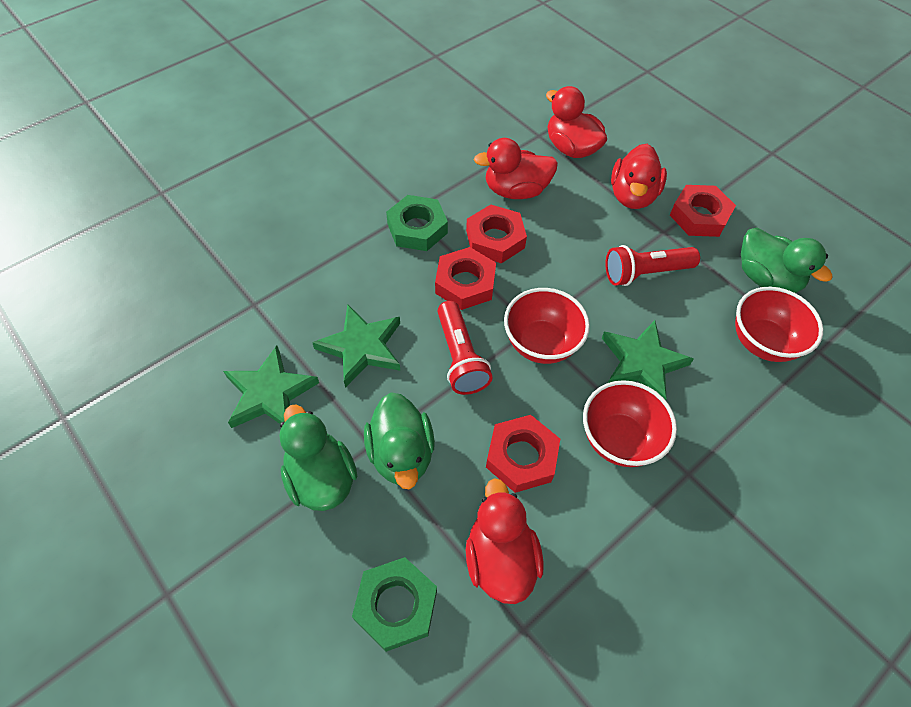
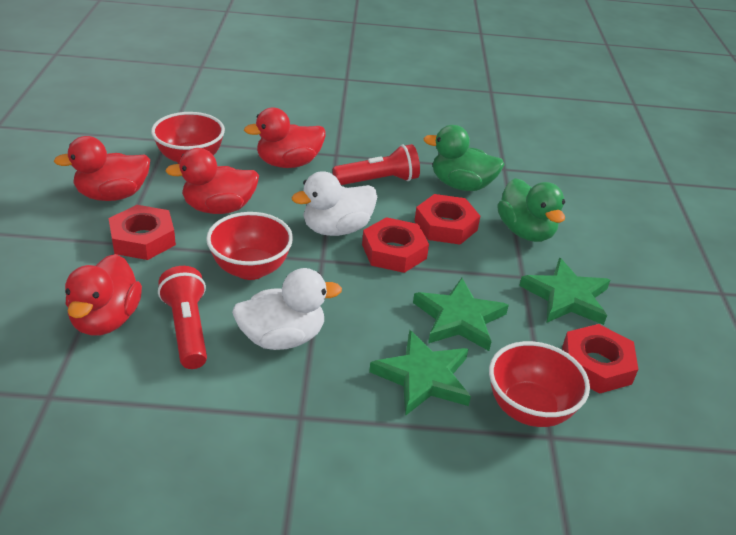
green duck: [279,404,357,511] [364,392,435,489] [741,228,833,293] = 3 -> [423,125,505,191] [497,178,565,242] = 2
green nut: [352,557,437,652] [386,195,448,251] = 2 -> none = 0
white duck: none = 0 -> [232,268,342,350] [292,171,377,236] = 2

